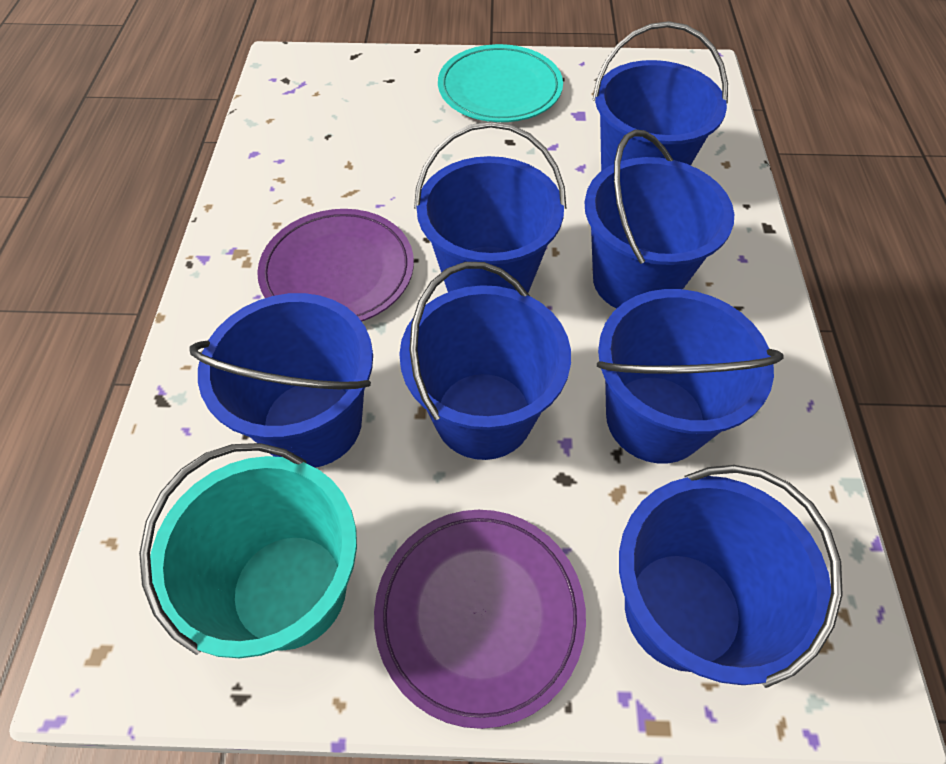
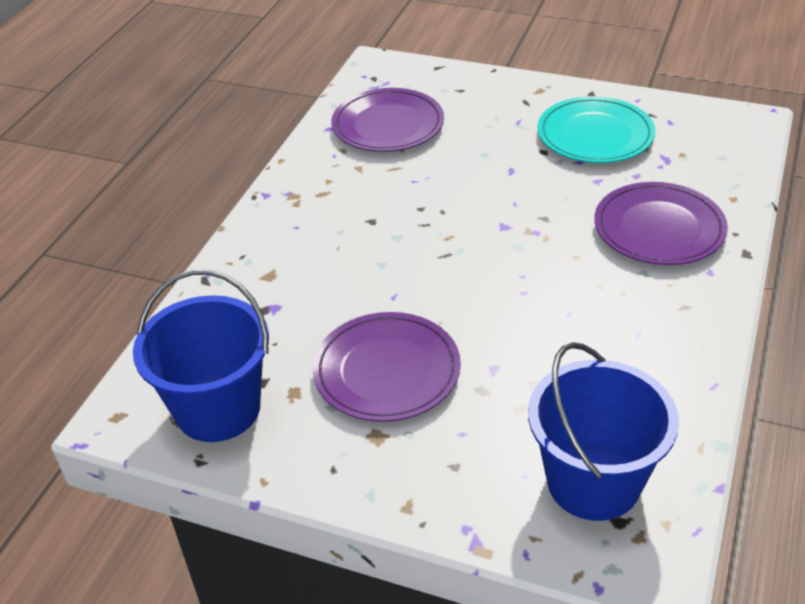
blue bucket: [189,293,373,467] [399,262,571,460] [414,121,566,293] [585,130,734,309] [593,21,728,171] [597,289,784,463] [619,465,843,688] = 7 -> [133,270,269,442] [528,342,679,521] = 2
purple plate: [257,209,414,322] [374,510,586,729] = 2 -> [312,312,461,422] [331,88,444,152] [594,182,728,265] = 3
turquoise bucket: [139,443,357,658] = 1 -> none = 0

